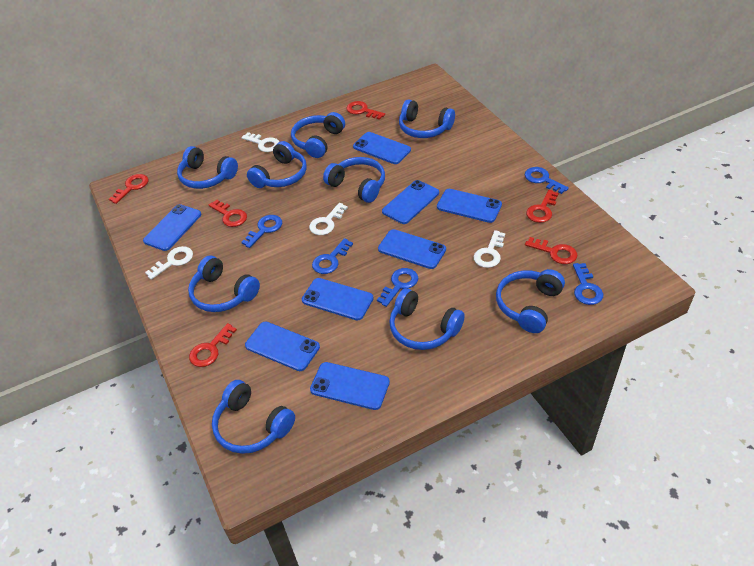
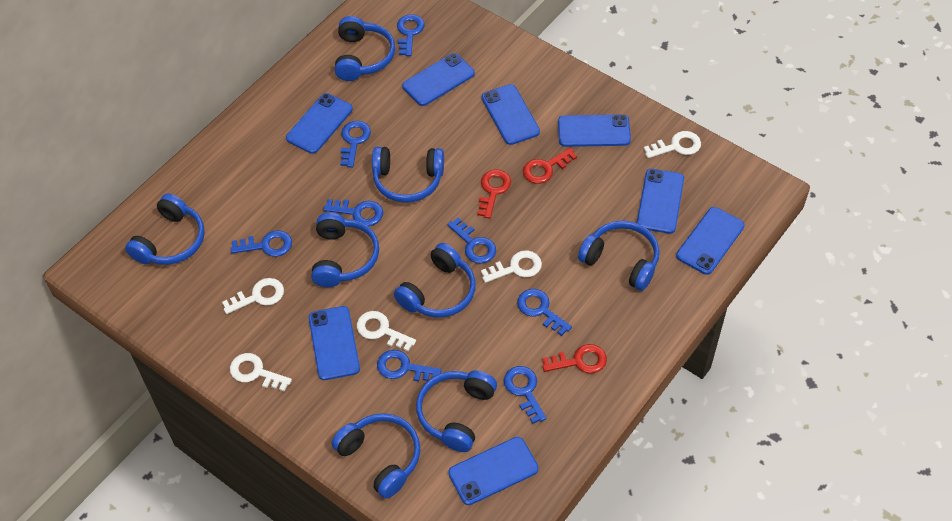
blue headphones: [177,146,238,189] [188,256,260,312] [212,380,295,454] [247,141,307,188] [291,112,345,158] [323,157,385,203] [389,288,465,350] [399,99,455,138] [496,269,565,333] = 9 -> [125,193,205,265] [311,212,379,287] [332,413,420,499] [335,16,395,81] [372,147,444,203] [394,243,476,317] [416,370,497,452] [578,221,660,291] = 8
blue key: [241,215,282,248] [312,238,353,274] [377,268,418,307] [525,167,569,194] [573,263,603,305] = 5 -> [231,230,292,257] [323,199,383,226] [340,121,371,168] [377,350,442,381] [397,14,425,56] [447,218,496,264] [504,366,547,424] [517,289,572,336] = 8
red key: [109,174,148,204] [189,323,237,367] [209,200,247,227] [346,101,385,120] [525,237,577,264] [526,190,559,223] = 6 -> [478,170,511,219] [523,148,577,184] [542,344,607,373] = 3
white key: [145,246,193,280] [241,132,280,152] [309,203,348,235] [474,230,505,268] = 4 -> [222,278,284,314] [230,353,292,391] [357,311,416,351] [481,250,542,283] [644,131,701,158] = 5

